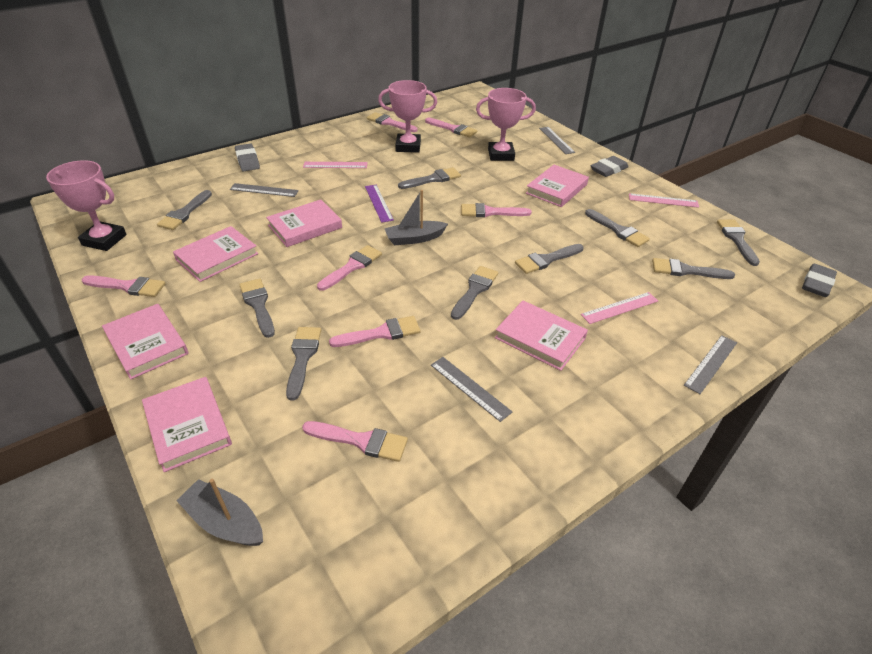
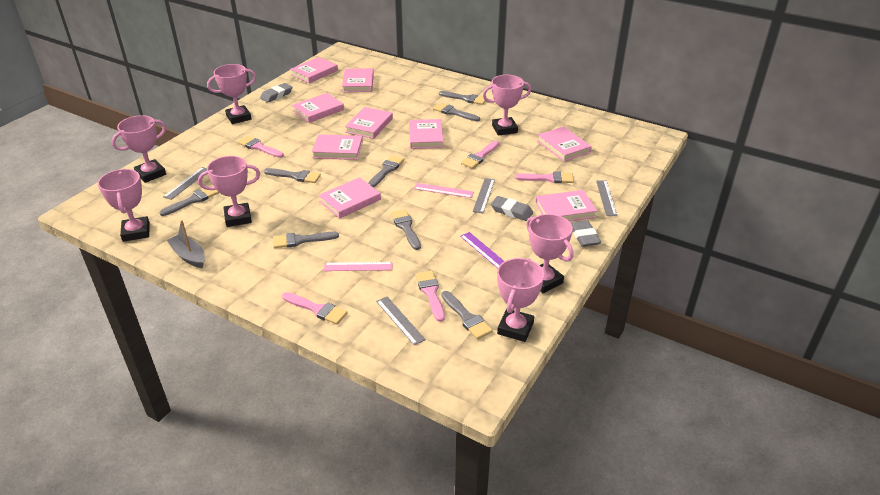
grey boat: [176,479,263,546] [384,190,448,245] = 2 -> [167,220,205,268] = 1
grey brush: [157,190,212,230] [239,278,275,338] [286,327,321,400] [398,167,461,189] [451,266,498,320] [515,244,584,274] [585,209,650,247] [652,258,735,279] [717,220,760,266] = 9 -> [160,185,219,216] [264,168,321,183] [273,232,339,248] [368,155,404,187] [390,209,421,250] [433,103,480,121] [439,91,486,105] [442,291,493,339] = 8
pink book: [102,304,189,380] [142,377,232,472] [173,226,258,282] [266,200,342,247] [495,301,588,371] [526,165,589,207] = 6 -> [290,57,338,83] [292,93,344,123] [312,134,363,160] [318,177,381,219] [342,68,374,92] [345,107,393,139] [409,119,444,149] [535,190,597,221] [537,127,592,161] = 9
pink brush: [81,275,166,297] [302,421,408,462] [317,245,382,291] [329,316,420,347] [367,112,418,132] [425,118,477,137] [461,203,532,217] = 7 -> [238,136,284,158] [282,292,347,325] [415,271,445,322] [461,141,499,169] [515,171,574,183] = 5
pink ruler: [303,162,368,168] [581,292,658,324] [629,193,699,208] = 3 -> [324,262,393,271] [414,183,474,198] = 2
pink trophy: [46,160,127,251] [378,80,437,153] [476,88,536,161] = 3 -> [98,169,150,242] [111,115,166,183] [198,156,260,227] [207,64,256,124] [483,75,531,136] [497,258,544,342] [526,214,574,293] = 7

